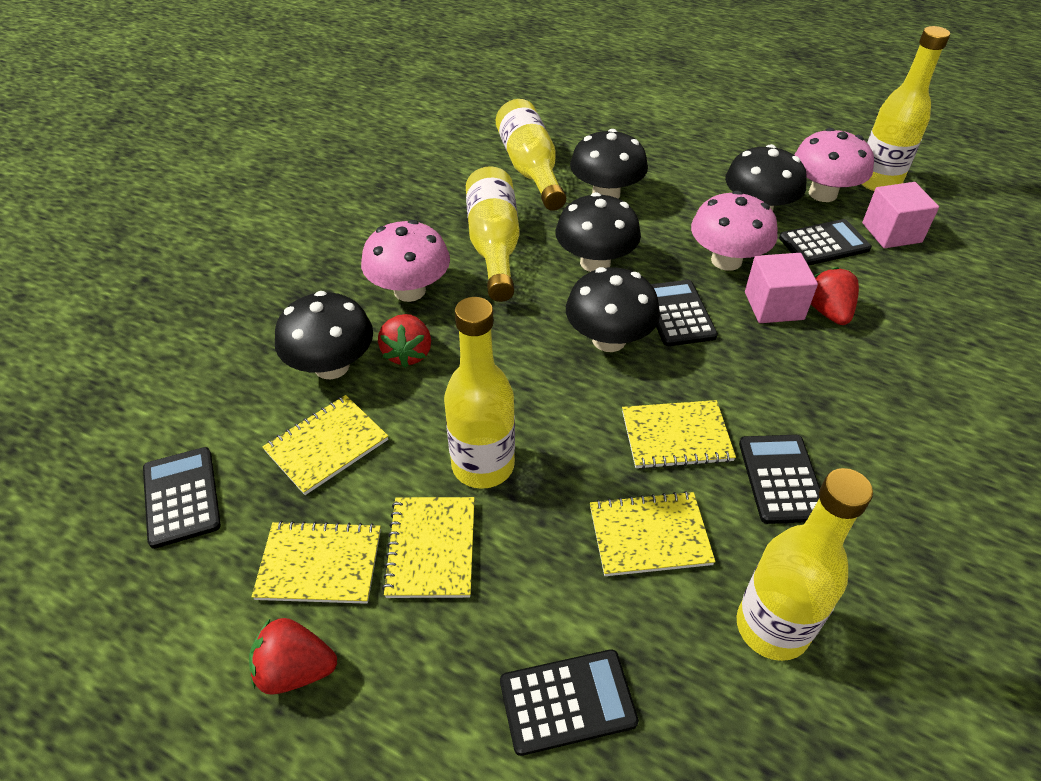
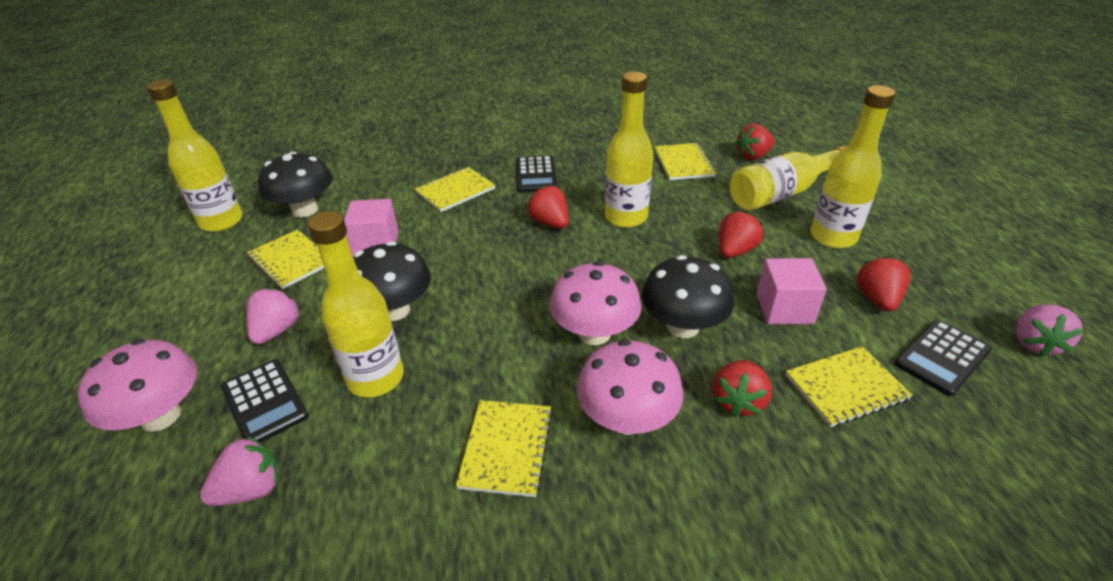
black calculator: [143,447,221,549] [500,649,639,756] [651,280,718,346] [739,435,820,524] [779,219,872,266] = 5 -> [221,359,309,443] [516,155,558,193] [894,319,992,396] = 3
black mushroom: [275,291,373,379] [556,192,641,272] [566,267,660,352] [570,129,648,199] [725,144,807,211] = 5 -> [258,152,332,218] [353,241,431,321] [642,255,734,338] = 3
pink strawberry: none = 0 -> [200,436,279,506] [246,287,300,344] [1016,304,1083,357] = 3
red strawberry: [249,618,337,695] [378,314,431,368] [811,267,859,325] = 3 -> [527,185,569,229] [713,360,772,417] [719,211,763,258] [735,124,775,160] [857,256,911,312] = 5

